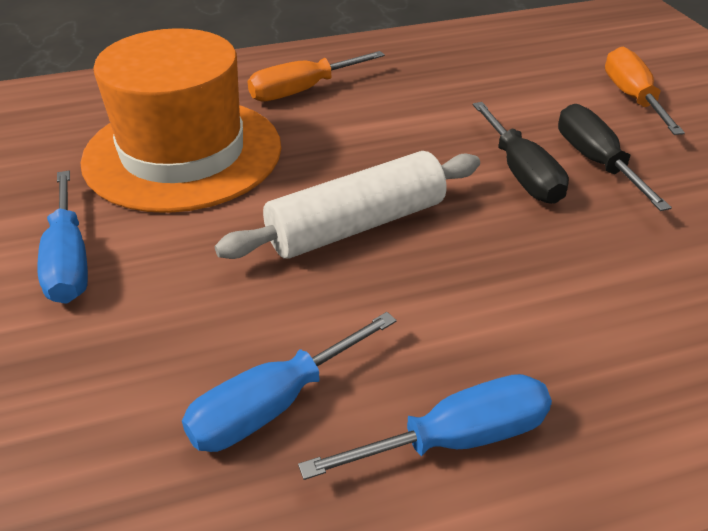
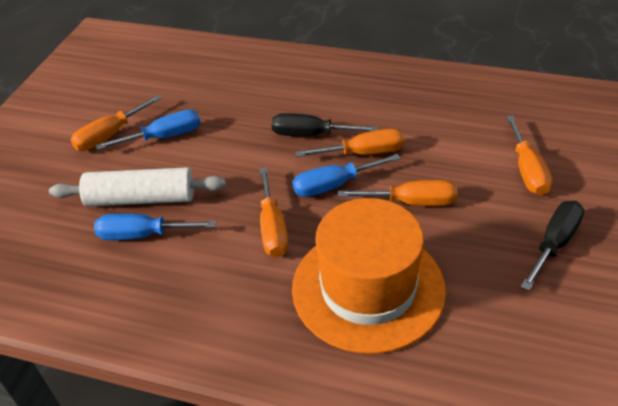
orange screwdriver: [248,51,385,102] [605,47,685,135] = 2 -> [71,95,162,151] [259,167,289,257] [295,129,405,157] [338,180,457,206] [506,115,553,196] = 5

